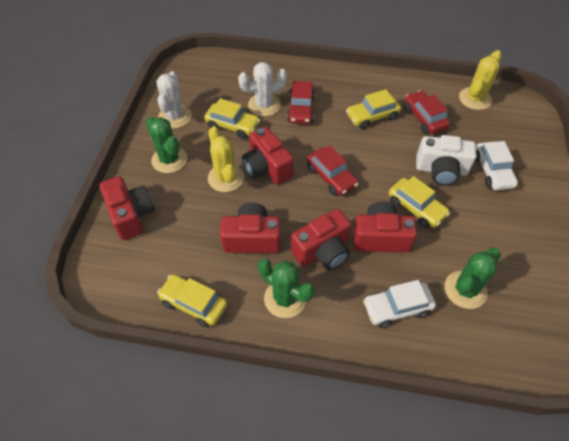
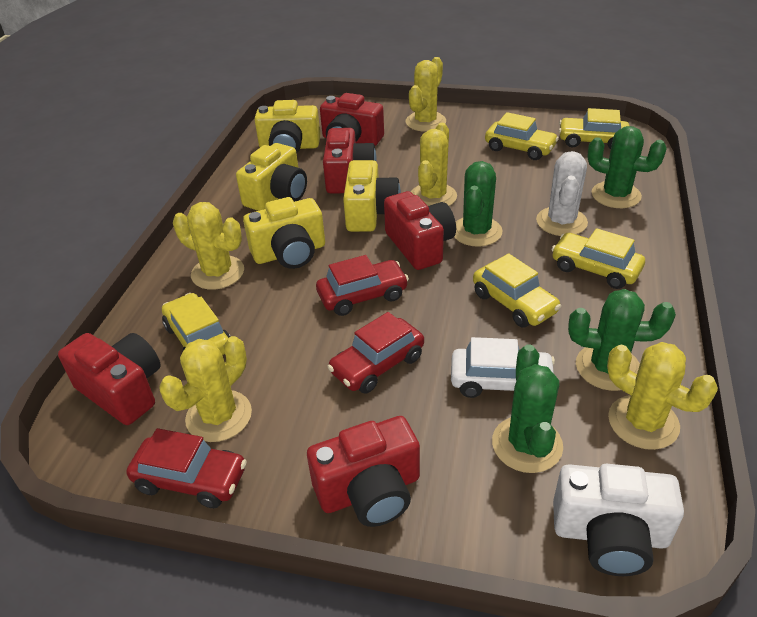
green cactus: [146,116,187,173] [258,259,314,318] [445,248,501,309] = 3 -> [454,161,502,247] [492,344,563,473] [568,289,676,391] [587,126,667,208] = 4
white cactus: [156,71,192,129] [238,62,287,117] = 2 -> [536,151,588,236] = 1
white car: [363,280,436,328] [475,141,518,190] = 2 -> [451,337,555,398] = 1
yellow cactus: [208,126,244,192] [459,50,502,110] = 2 -> [159,336,252,442] [173,202,244,290] [406,57,446,131] [411,123,457,206] [607,342,718,450] = 5
yellow camera: none = 0 -> [236,143,307,211] [243,197,325,269] [254,100,320,153] [343,160,401,232] = 4
yellow car: [157,274,228,327] [204,98,260,139] [346,89,401,129] [389,176,450,228] = 4 -> [162,293,231,355] [473,253,561,328] [485,112,559,160] [551,228,645,289] [559,108,630,149] = 5

